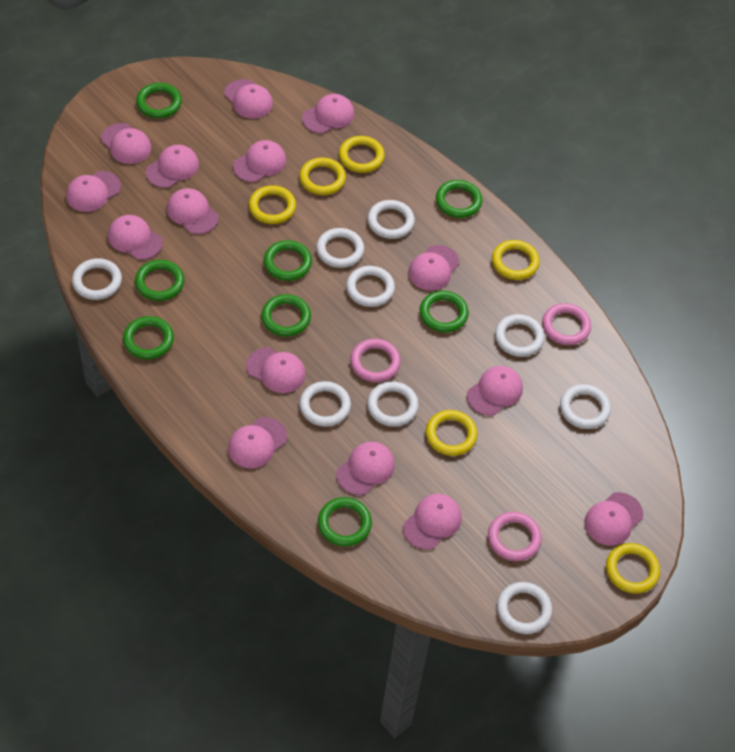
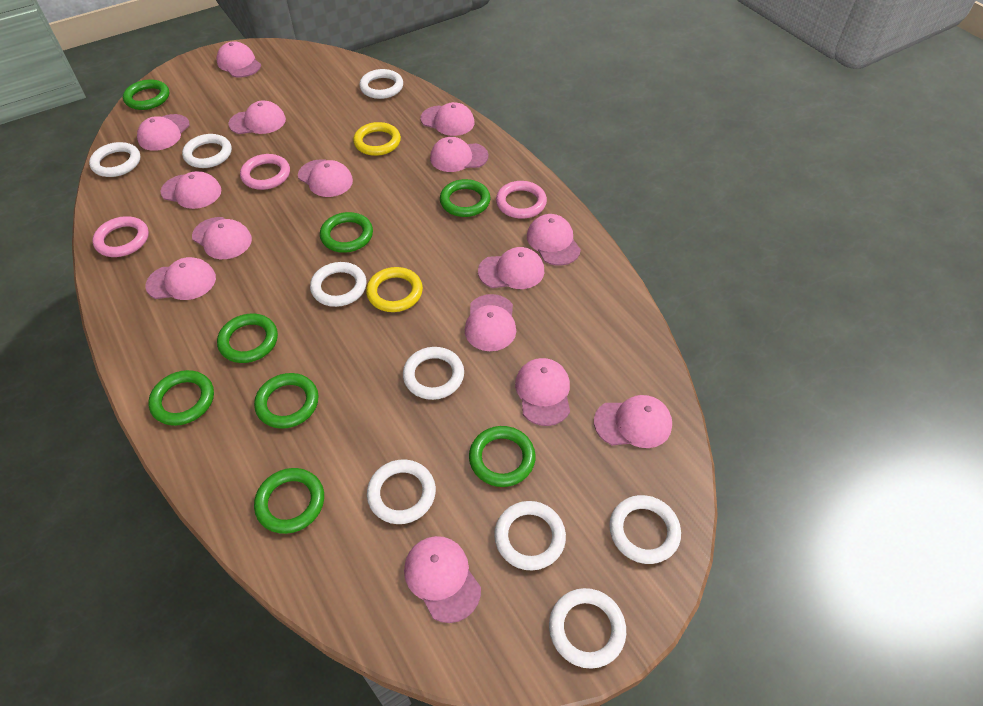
yellow ring: [249,185,296,224] [299,158,346,195] [339,136,385,173] [426,410,477,456] [492,240,540,280] [606,543,660,594] = 6 -> [353,122,401,156] [366,267,423,312] = 2

